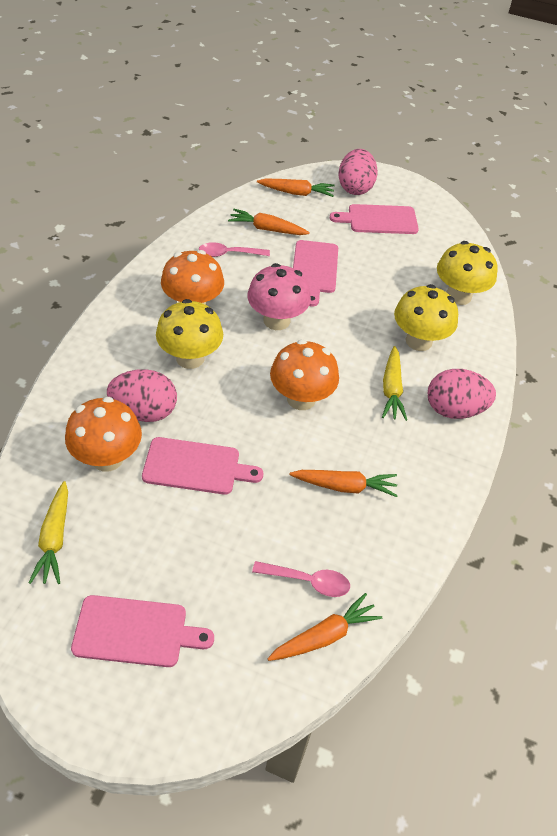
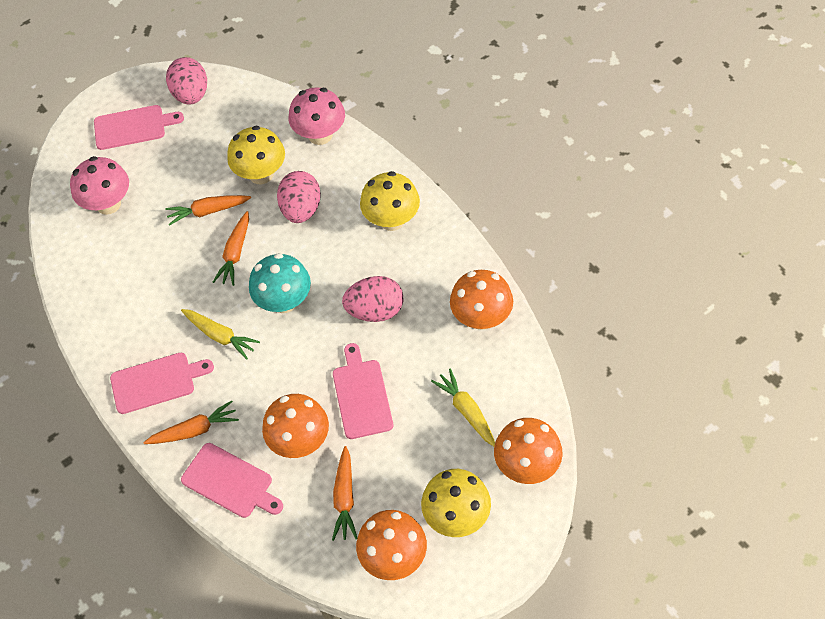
orange mushroom: [65,397,142,472] [161,250,224,305] [270,340,339,410] = 3 -> [262,394,329,458] [356,510,427,580] [450,270,513,330] [494,418,563,484] = 4
pink mushroom: [247,263,311,330] = 1 -> [70,156,129,215] [289,87,345,145] = 2
pink spoon: [199,242,270,257] [252,561,350,597] = 2 -> none = 0
turquoise mushroom: none = 0 -> [249,253,311,313] = 1

